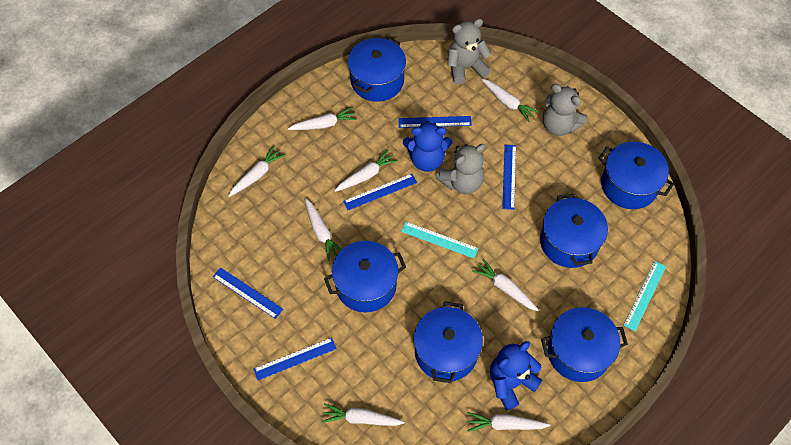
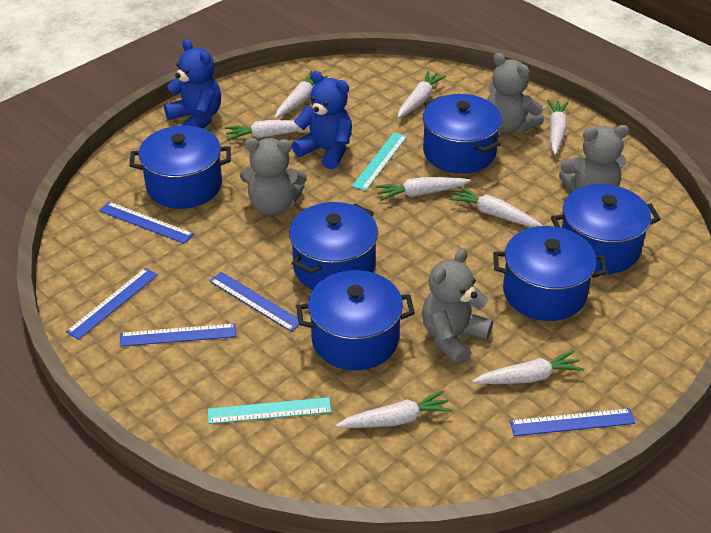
grey teddy bear: [436,144,485,194] [447,19,492,84] [543,84,588,136] = 3 -> [240,138,307,216] [422,248,493,365] [487,53,544,133] [559,125,629,192] = 4

